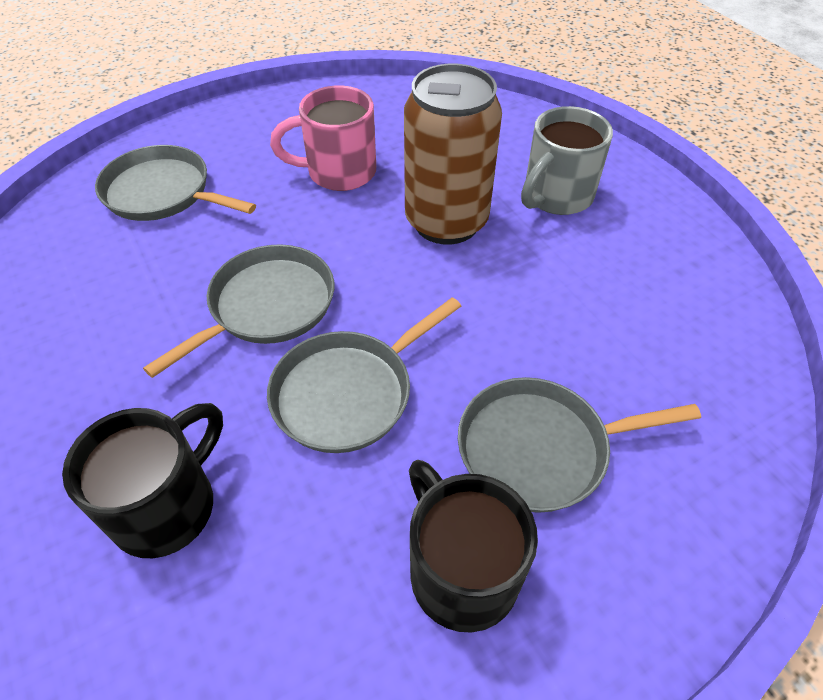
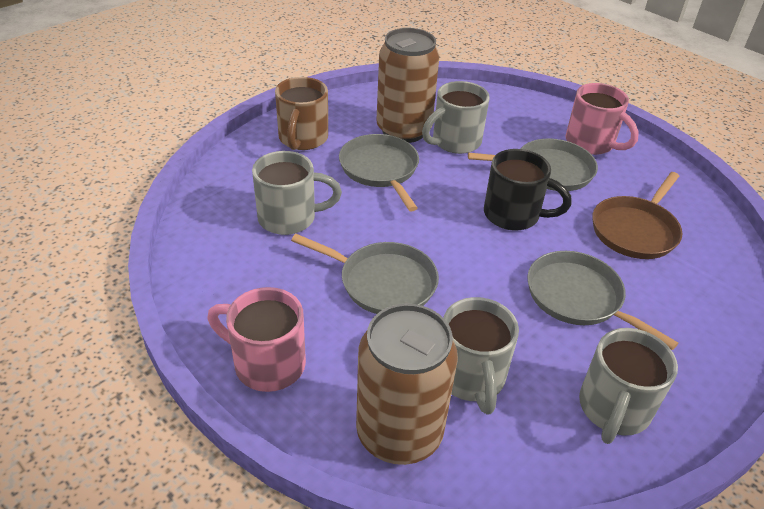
black mug: [62,403,223,558] [409,460,538,633] = 2 -> [484,149,572,231] = 1
brown can: [404,64,502,245] = 1 -> [356,304,458,465] [376,28,440,143] = 2
brown mug: none = 0 -> [275,77,328,150] = 1
brown pan: none = 0 -> [592,172,683,259] = 1
grey mug: [521,106,613,215] = 1 -> [252,151,342,235] [422,81,490,154] [443,297,519,415] [579,328,678,444] = 4
pink mug: [270,86,376,191] = 1 -> [208,287,306,392] [565,83,639,155] = 2

